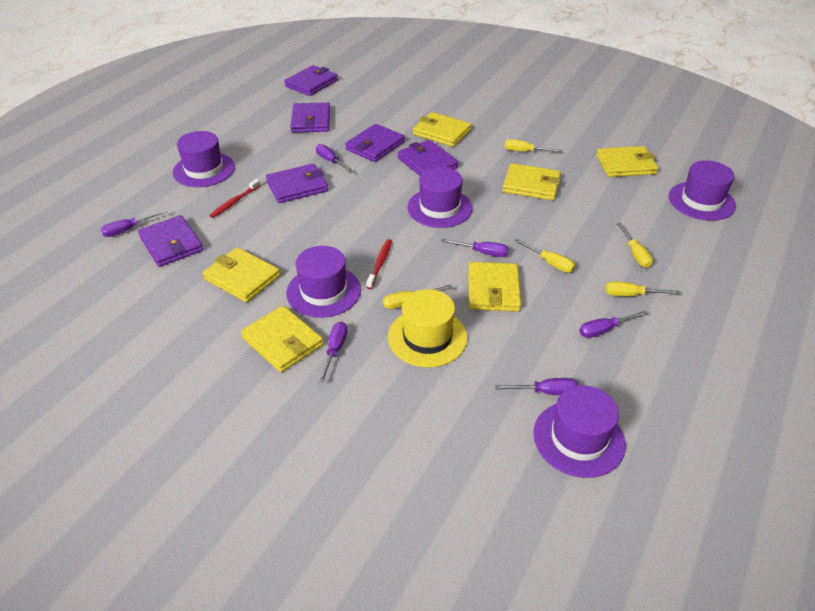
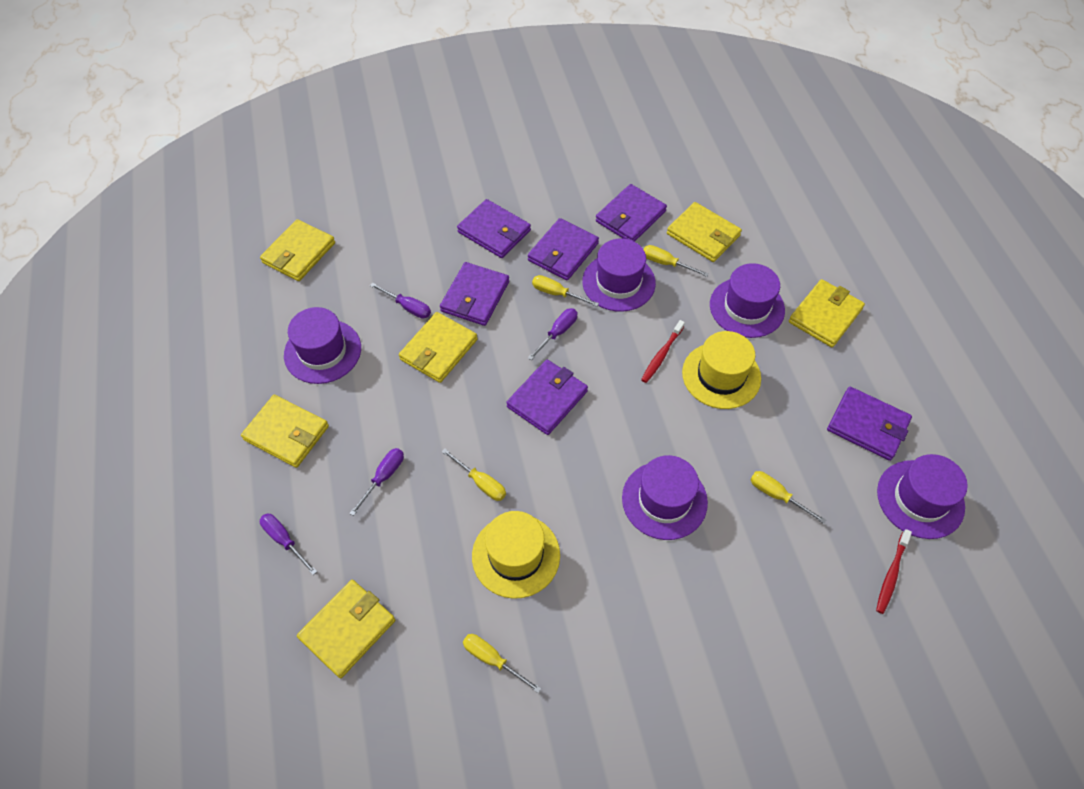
purple screwdriver: [101,210,167,237] [316,144,354,173] [319,322,348,383] [441,239,509,257] [495,378,579,395] [579,311,647,338] = 6 -> [260,514,317,575] [349,448,404,516] [370,283,431,319] [528,308,577,360] = 4
yellow hat: [388,289,467,367] = 1 -> [472,511,560,599] [682,331,761,409] = 2

